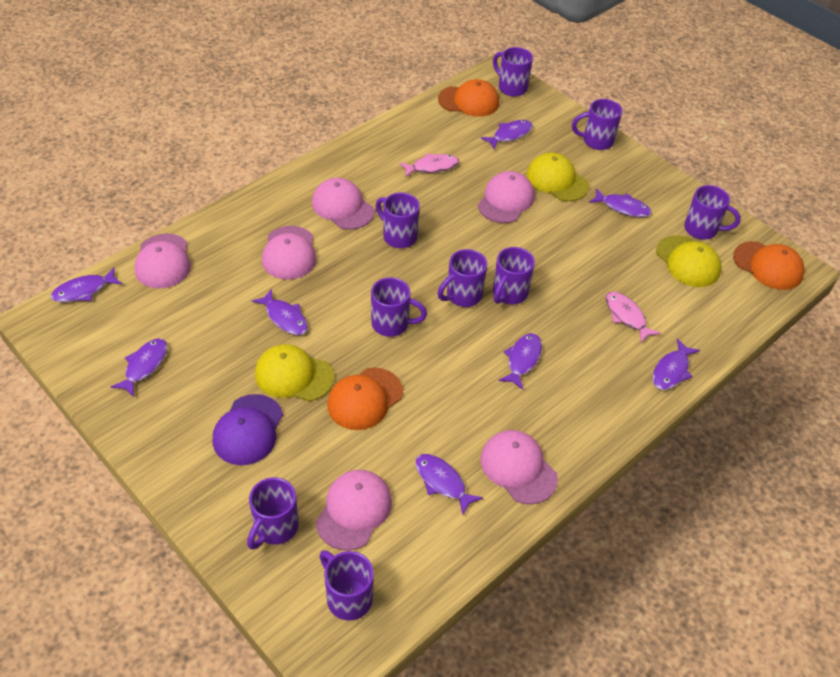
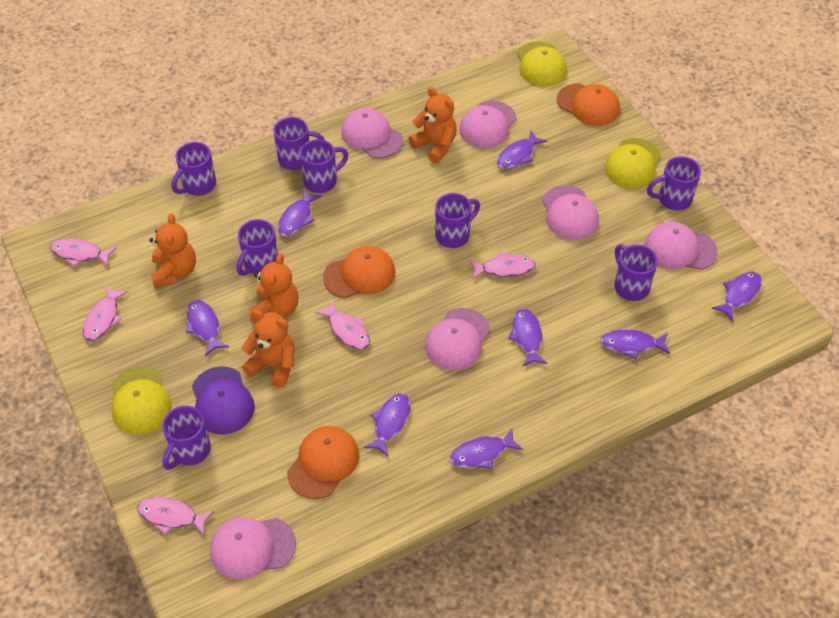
orange teddy bear: none = 0 -> [149,213,196,288] [241,310,294,388] [250,253,299,323] [409,87,457,163] = 4
pink fish: [399,153,459,178] [606,292,661,343] = 2 -> [50,238,117,266] [83,286,128,341] [137,497,214,535] [315,300,370,350] [469,251,536,280] = 5
purple mug: [247,477,299,550] [319,550,374,621] [371,277,427,337] [376,193,420,248] [438,249,487,307] [493,47,533,97] [493,247,535,305] [572,99,622,150] [684,185,741,240] = 9 -> [162,406,211,470] [172,142,216,196] [237,219,278,276] [273,117,325,170] [300,139,349,193] [435,193,480,248] [614,244,658,301] [647,156,701,210] = 8

